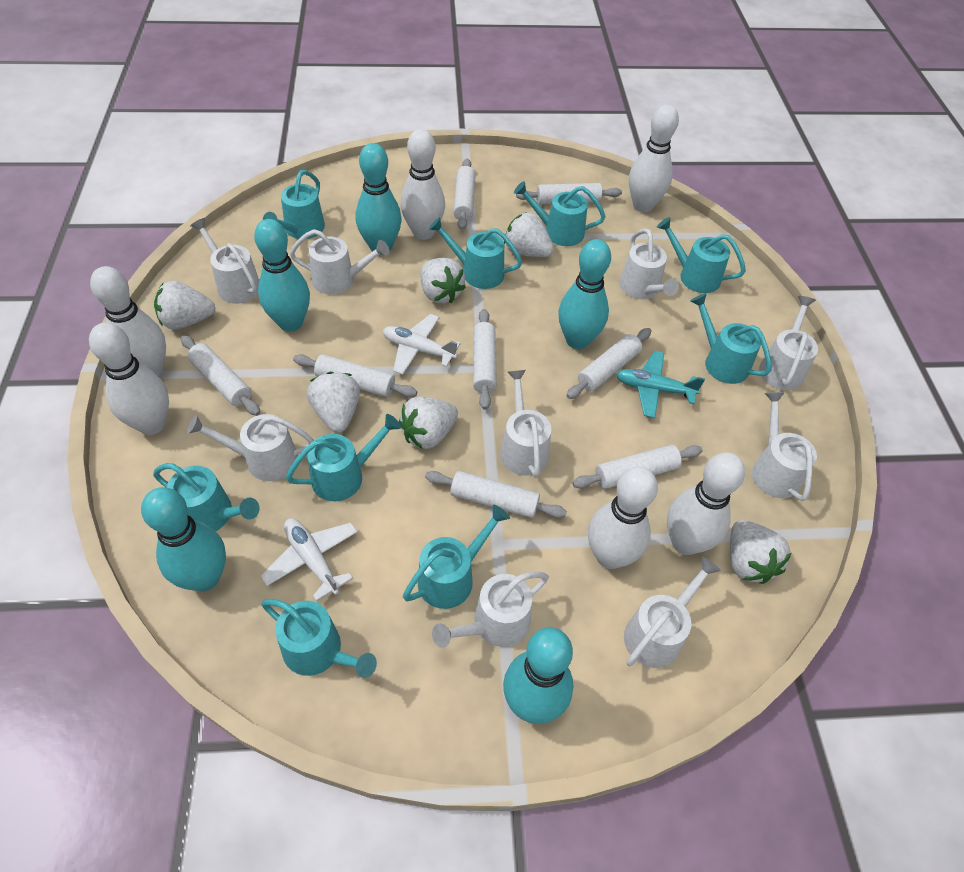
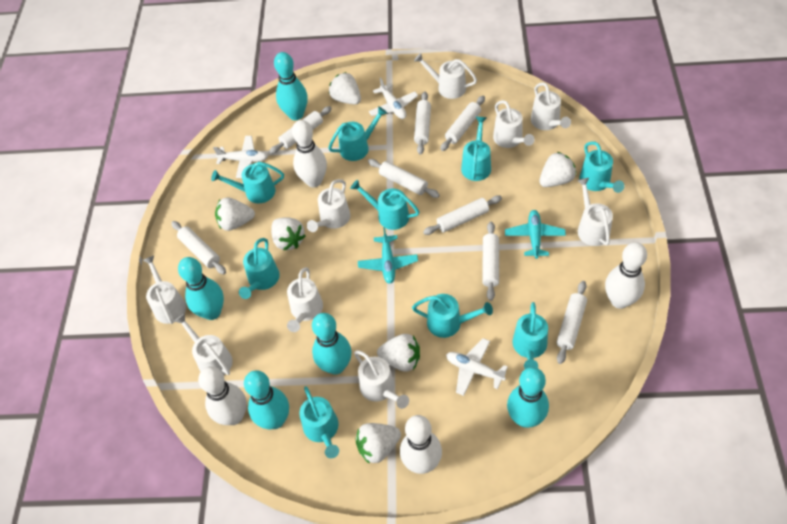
turquoise plane: [616,351,705,418] = 1 -> [358,227,418,284] [505,210,566,259] = 2
white bowling pin: [89,323,169,435] [90,266,166,377] [400,129,445,240] [588,467,658,569] [629,104,679,212] [667,452,745,555] = 6 -> [198,366,247,425] [292,120,327,187] [400,415,442,474] [605,242,647,309] = 4
white plane: [261,518,358,601] [383,314,461,375] = 2 -> [213,136,268,178] [369,77,418,119] [446,338,508,396] = 3

